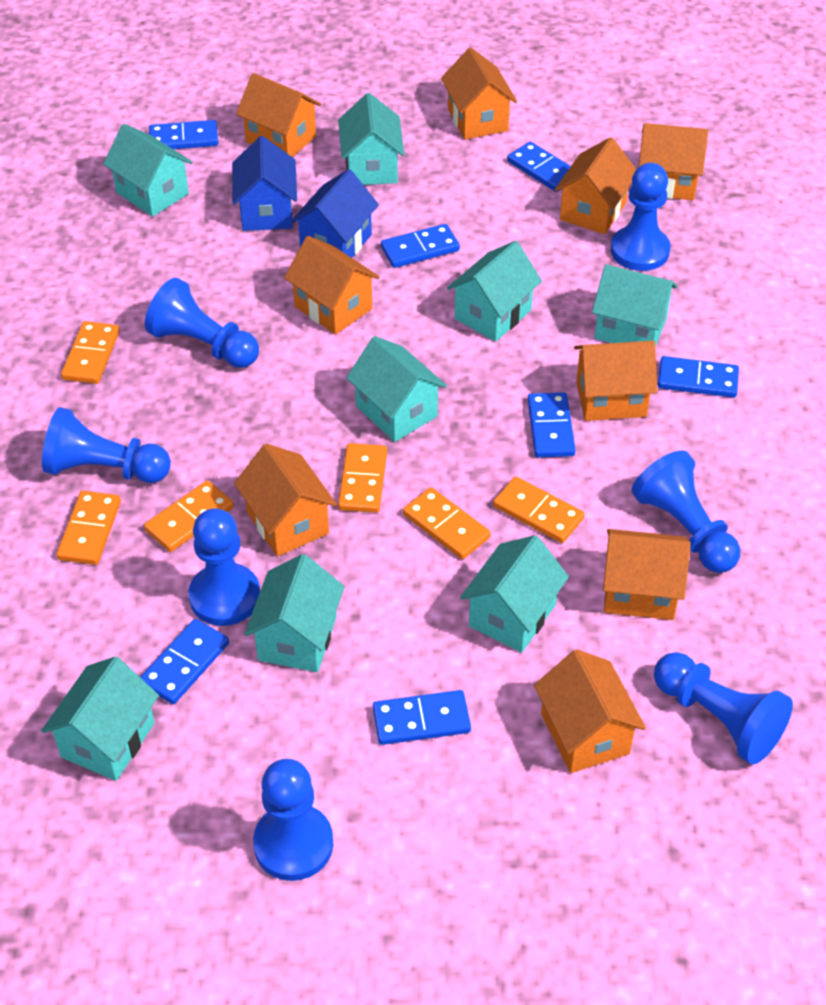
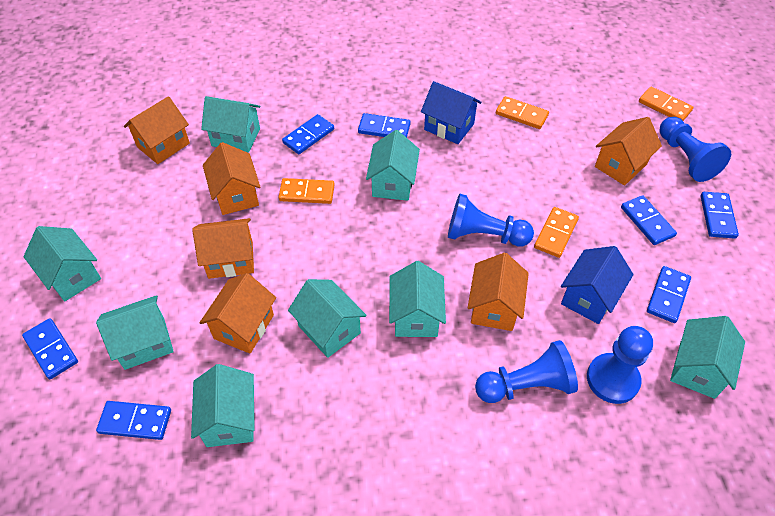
blue pawn: [42,407,171,483] [145,278,259,368] [188,508,260,626] [253,759,333,881] [611,163,671,271] [632,450,740,573] [654,652,793,765] = 7 -> [448,194,534,246] [475,340,578,403] [587,326,653,404] [660,117,731,182] = 4
orange domino: [56,491,121,565] [61,321,120,384] [144,480,234,552] [338,443,387,513] [403,487,491,559] [493,477,585,543] = 6 -> [279,178,335,204] [496,96,549,129] [534,207,579,258] [639,87,693,121] = 4
orange house: [234,444,337,557] [236,73,321,157] [284,236,380,335] [441,48,517,139] [534,649,646,773] [555,137,636,234] [574,341,657,421] [603,529,691,620] [638,123,708,200] = 9 -> [124,96,190,164] [192,218,254,279] [200,273,276,354] [203,142,260,215] [468,253,529,331] [595,117,662,185] = 6

